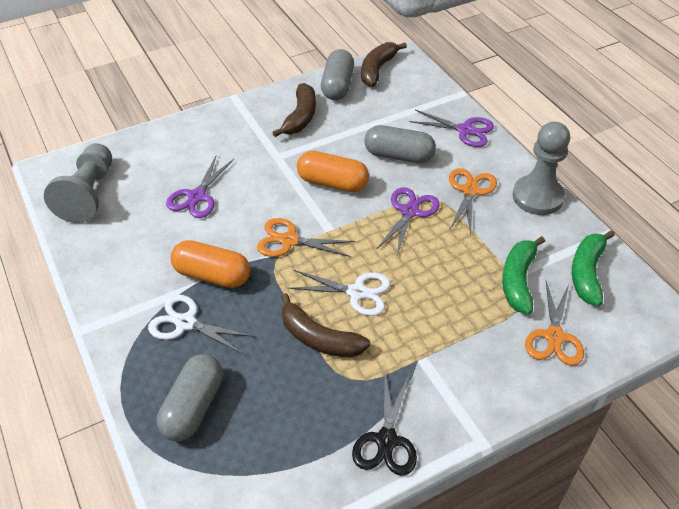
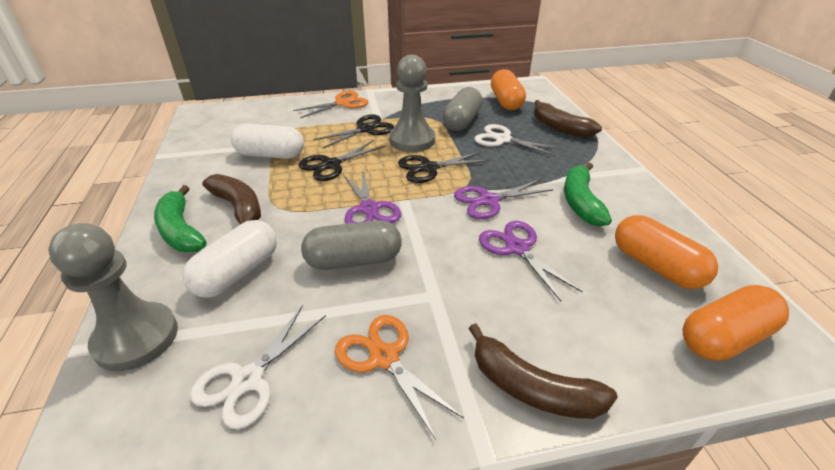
black scissors: [352,374,417,476] = 1 -> [299,140,385,181] [313,115,394,149] [398,152,490,183] = 3
grey capsule: [157,354,223,441] [321,49,354,100] [364,125,436,163] = 3 -> [301,220,401,270] [443,87,483,131] = 2
orange capsule: [170,240,250,288] [297,151,369,192] = 2 -> [491,69,526,110] [615,215,718,289] [682,285,789,361] = 3
orange scissors: [257,218,355,257] [449,168,497,234] [525,281,584,366] = 3 -> [293,91,368,118] [335,315,464,440] = 2
white capsule: none = 0 -> [182,220,277,298] [231,124,304,159] = 2

